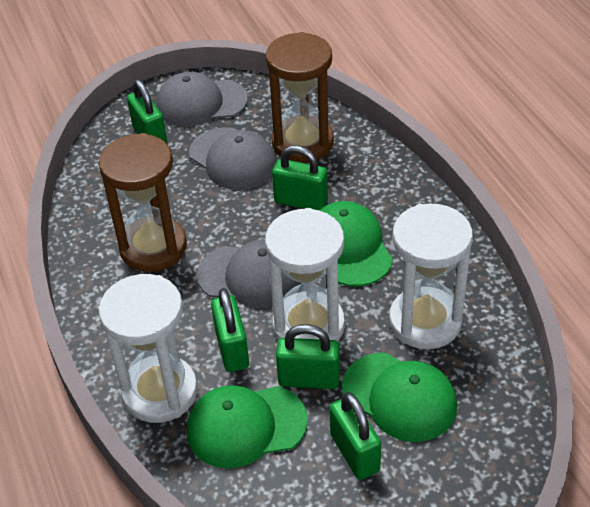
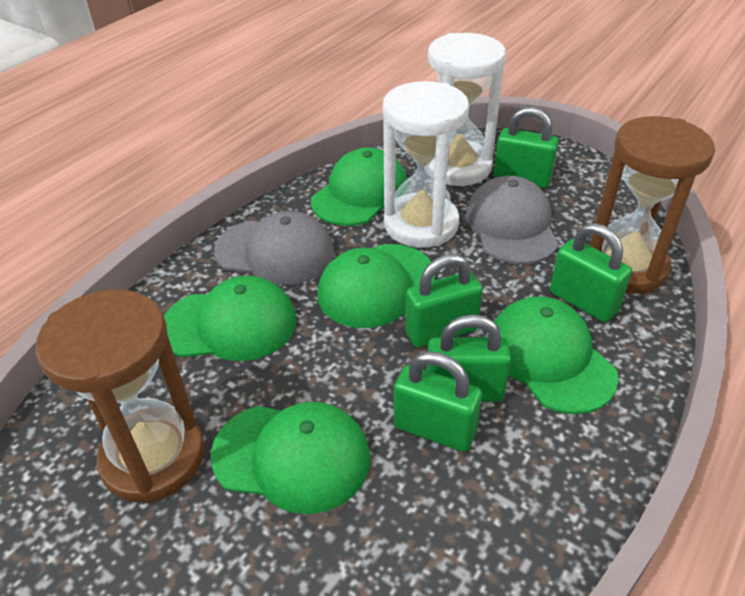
green cap: [187,385,308,469] [319,201,393,286] [342,353,457,442] = 3 -> [164,276,297,361] [211,402,370,514] [311,147,407,226] [317,244,435,328] [494,296,619,414] = 5
grey cap: [156,72,248,127] [189,127,277,190] [197,239,301,309] = 3 -> [214,211,334,285] [466,176,558,264] = 2
white hourglass: [99,274,198,423] [265,208,345,342] [389,203,473,349] = 3 -> [383,81,469,248] [428,33,506,186] = 2

